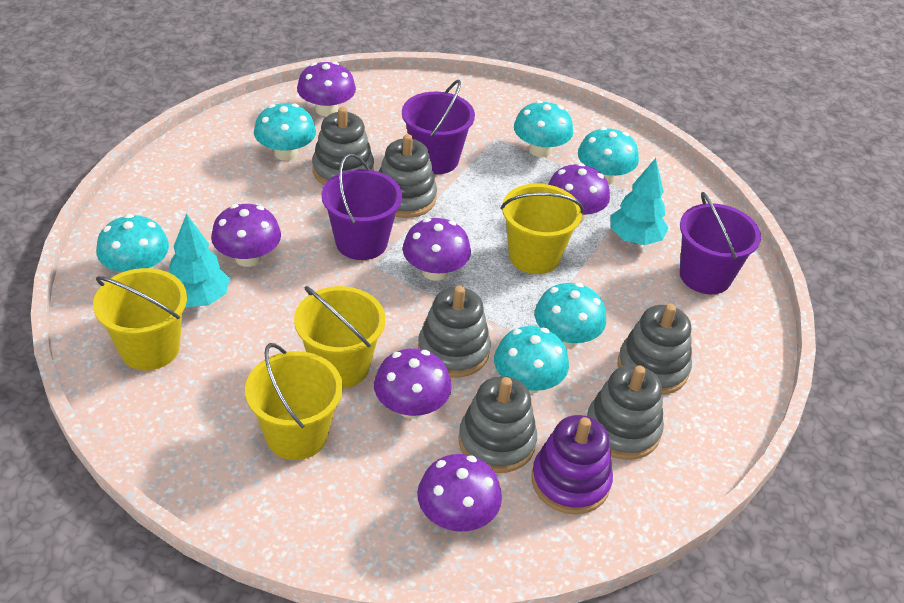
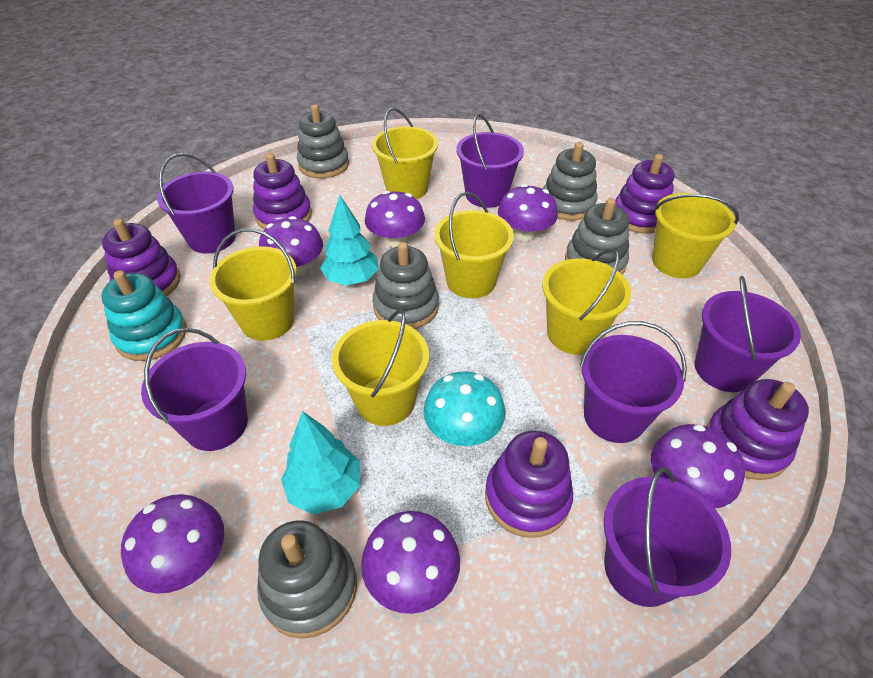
grey stacking toy: [312,107,374,185] [379,134,437,218] [418,286,491,378] [458,376,537,473] [587,365,664,460] [617,304,692,395] = 6 -> [257,520,357,639] [297,104,349,179] [372,242,439,329] [543,142,598,220] [565,198,629,274] = 5
purple bucket: [322,154,402,260] [402,80,475,174] [680,192,761,294] = 3 -> [141,328,248,451] [157,153,236,253] [456,114,524,208] [580,321,687,443] [604,467,731,607] [695,276,801,392] = 6
purple stacking toy: [531,415,613,515] = 1 -> [102,219,181,296] [253,153,312,229] [485,431,573,538] [615,154,675,234] [707,379,809,480] = 5
turquoise mushroom: [96,214,169,272] [254,103,316,161] [494,326,569,394] [514,100,573,157] [535,283,606,348] [578,127,639,185] = 6 -> [423,371,506,446] = 1
turquoise stacking toy: none = 0 -> [101,270,187,361] = 1
yellow bucket: [93,268,187,370] [245,343,343,460] [294,286,385,388] [501,184,584,274] = 4 -> [209,228,297,341] [332,309,429,426] [372,108,438,199] [434,192,514,298] [542,248,631,355] [652,193,739,278] = 6

